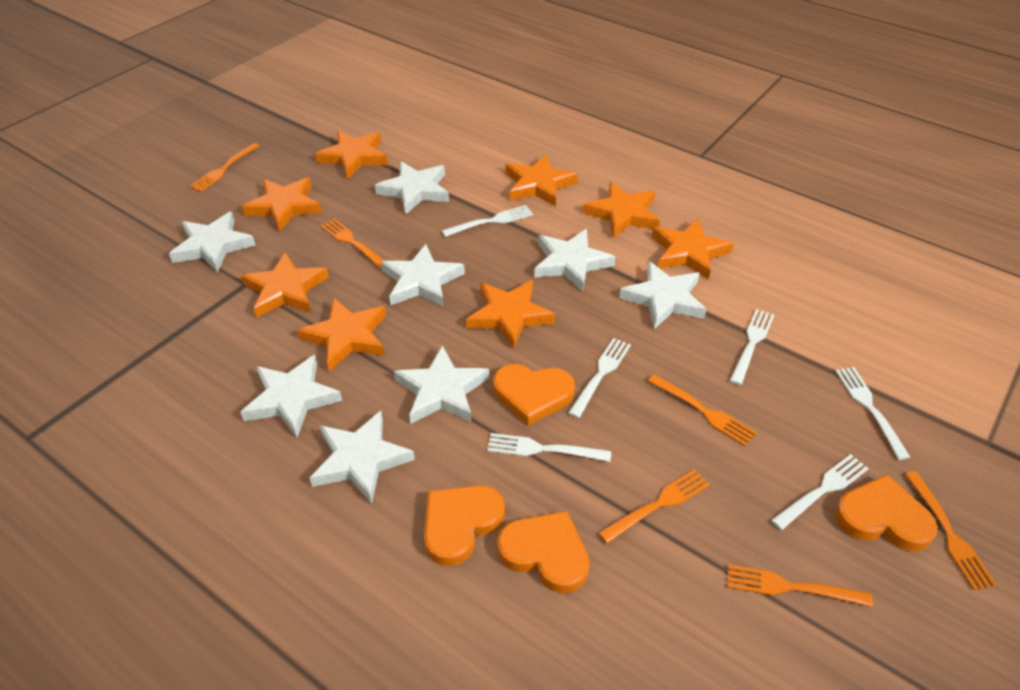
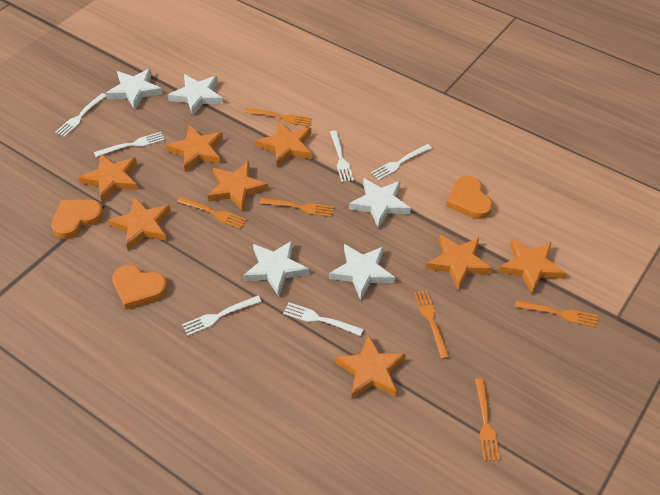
orange heart: [424,485,505,566] [493,364,575,426] [497,511,590,593] [835,474,938,551] = 4 -> [51,200,103,239] [112,265,168,309] [446,176,493,219] = 3
white star: [169,212,256,273] [241,355,342,437] [310,411,415,504] [375,161,449,215] [381,244,465,307] [394,345,489,424] [534,229,615,292] [619,261,707,329] = 8 -> [106,69,163,110] [168,74,223,116] [243,241,309,297] [329,244,395,300] [349,178,411,228] = 5

